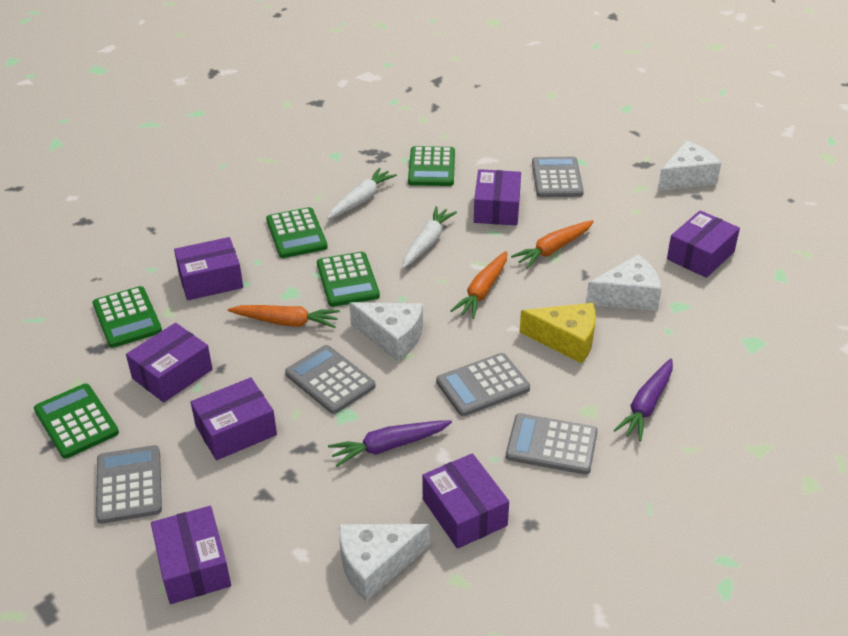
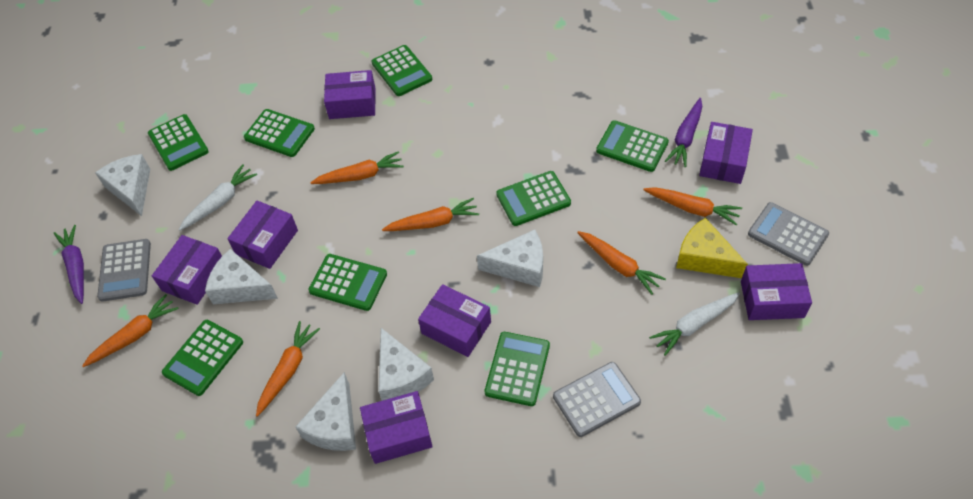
green calculator: [34,384,119,459] [93,286,162,348] [266,207,328,258] [317,252,380,307] [408,146,455,186] = 5 -> [148,114,209,171] [162,320,243,396] [244,109,315,157] [308,254,387,311] [372,45,432,96] [484,332,550,406] [496,171,571,226] [596,120,669,172] = 8
grey calculator: [96,445,162,524] [285,345,376,414] [436,353,530,416] [506,413,598,475] [532,157,584,197] = 5 -> [97,239,151,302] [553,362,641,437] [748,202,829,266] = 3
orange carrot: [228,305,340,328] [451,251,507,319] [511,220,594,268] = 3 -> [82,294,179,367] [256,321,320,417] [310,151,404,184] [382,198,479,231] [577,231,666,295] [643,187,742,225] = 6
white cheese: [339,524,430,602] [349,302,423,362] [586,254,662,311] [658,141,721,191] = 4 -> [95,154,150,216] [205,249,278,304] [295,372,356,451] [378,328,434,401] [477,230,543,287] = 5

